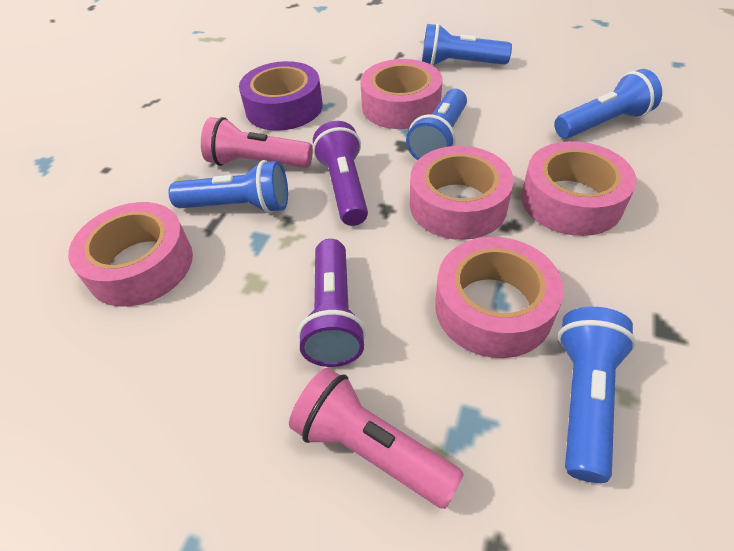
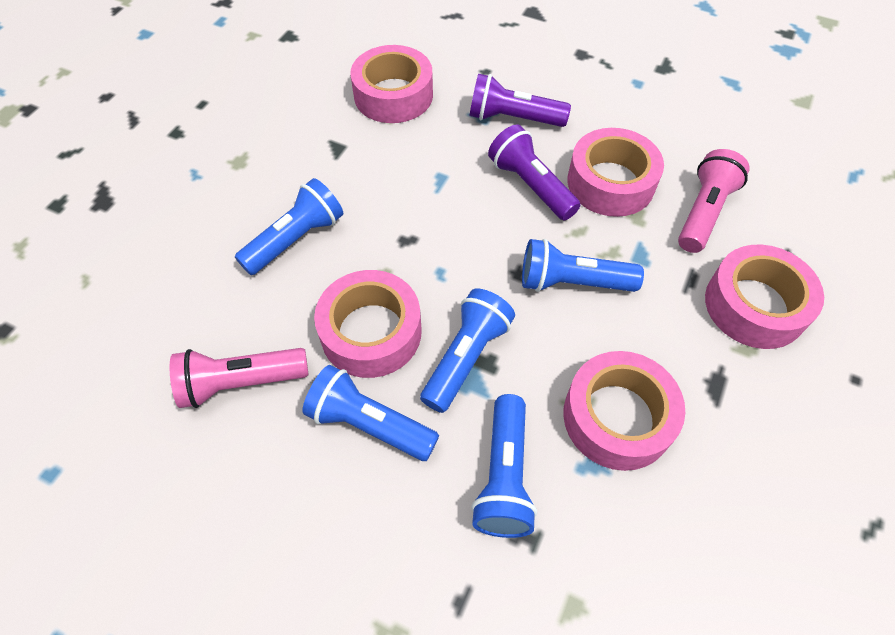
purple tape: [239,61,323,131] = 1 -> none = 0

